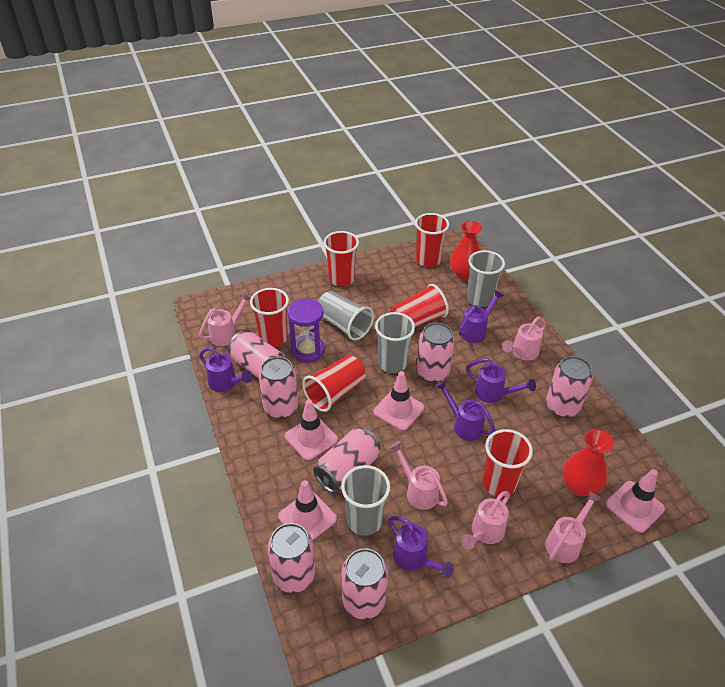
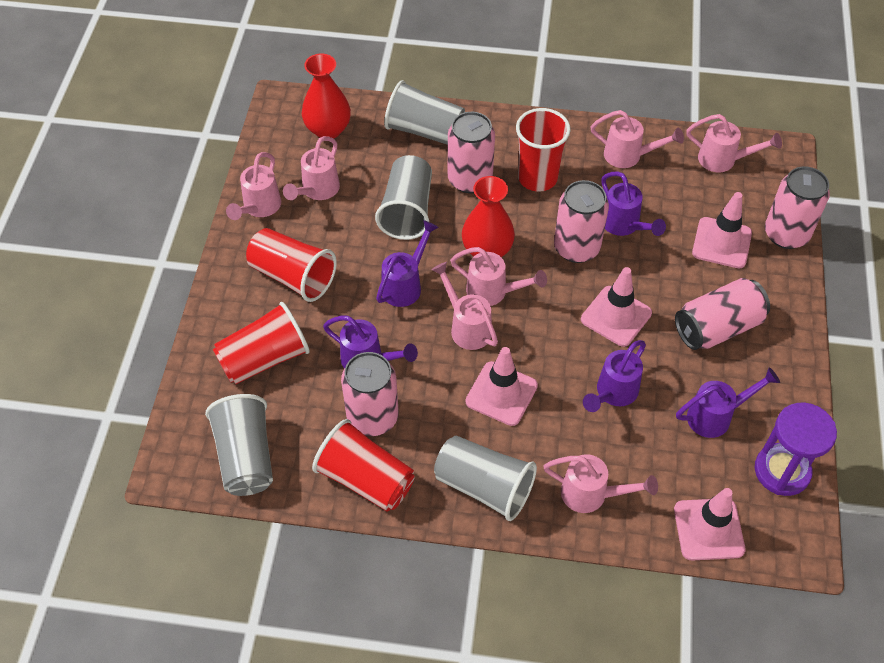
pink can: [228,331,286,378] [259,357,298,419] [267,523,315,593] [313,428,381,493] [342,548,388,620] [416,322,455,383] [546,356,593,418] = 7 -> [341,352,399,436] [448,112,495,193] [554,180,609,263] [675,278,770,350] [765,166,830,249] = 5
pink watering can: [199,292,251,346] [389,441,448,510] [461,491,510,549] [502,317,546,361] [545,491,602,563] = 5 -> [226,152,281,220] [283,136,340,200] [431,262,498,350] [450,247,547,306] [543,454,658,513] [591,110,684,168] [686,114,782,172] = 7
red cup: [250,288,289,347] [303,355,366,412] [324,231,359,287] [389,284,449,327] [415,213,449,267] [482,429,533,497] = 6 -> [213,302,310,384] [246,228,337,302] [312,419,415,511] [516,108,571,192] = 4

